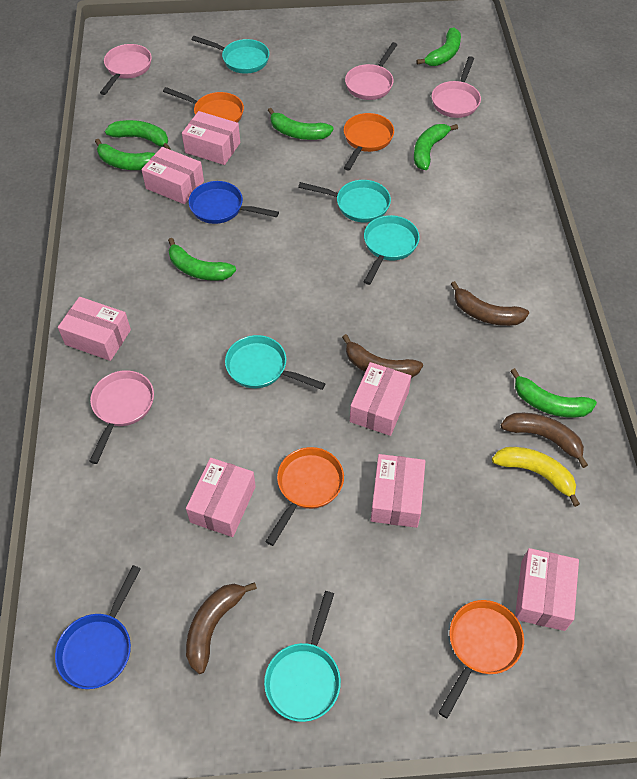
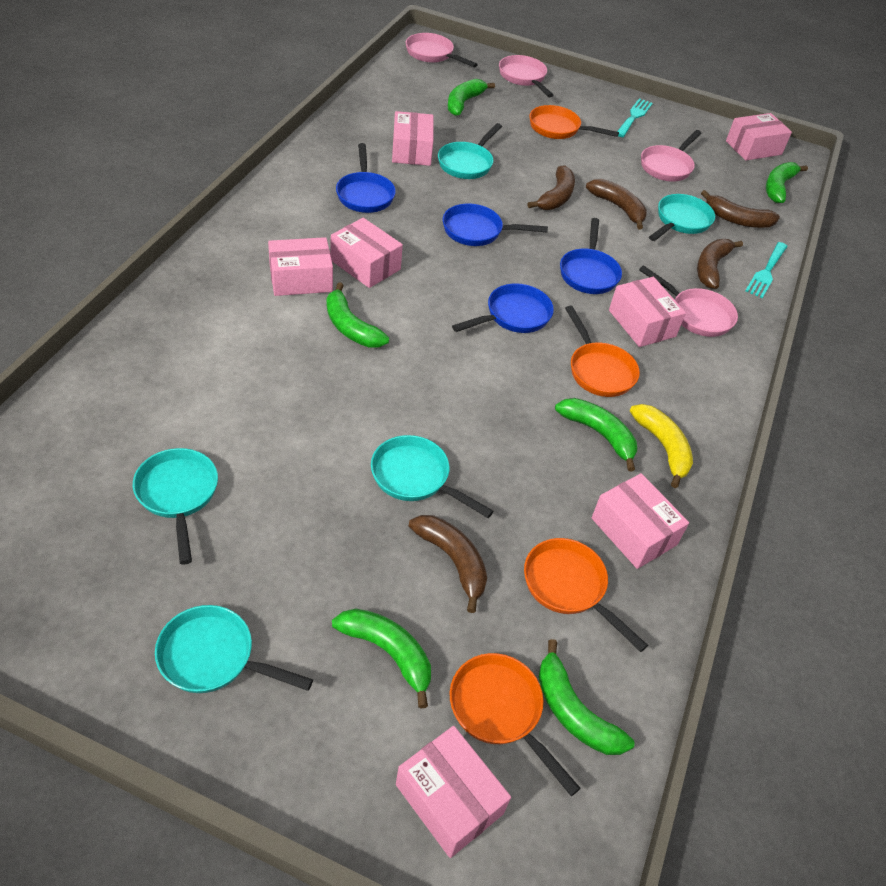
blue pan: [55,565,141,689] [189,181,279,224] = 2 -> [336,143,396,213] [443,204,548,246] [452,283,554,333] [560,218,622,294] = 4
brown banana: [186,582,257,674] [342,334,423,378] [451,281,529,326] [500,413,588,468] = 4 -> [409,515,487,613] [527,166,575,210] [586,179,647,230] [697,239,743,289] [701,190,780,228] = 5
green banana: [95,139,156,170] [105,120,171,150] [168,238,236,281] [268,108,334,140] [414,124,458,170] [416,28,461,66] [510,368,597,417] = 7 -> [327,282,389,348] [332,609,431,709] [448,79,495,116] [539,639,635,755] [555,398,637,471] [766,162,808,203] = 6
turquoise fork: none = 0 -> [617,98,653,137] [745,242,788,298] = 2

